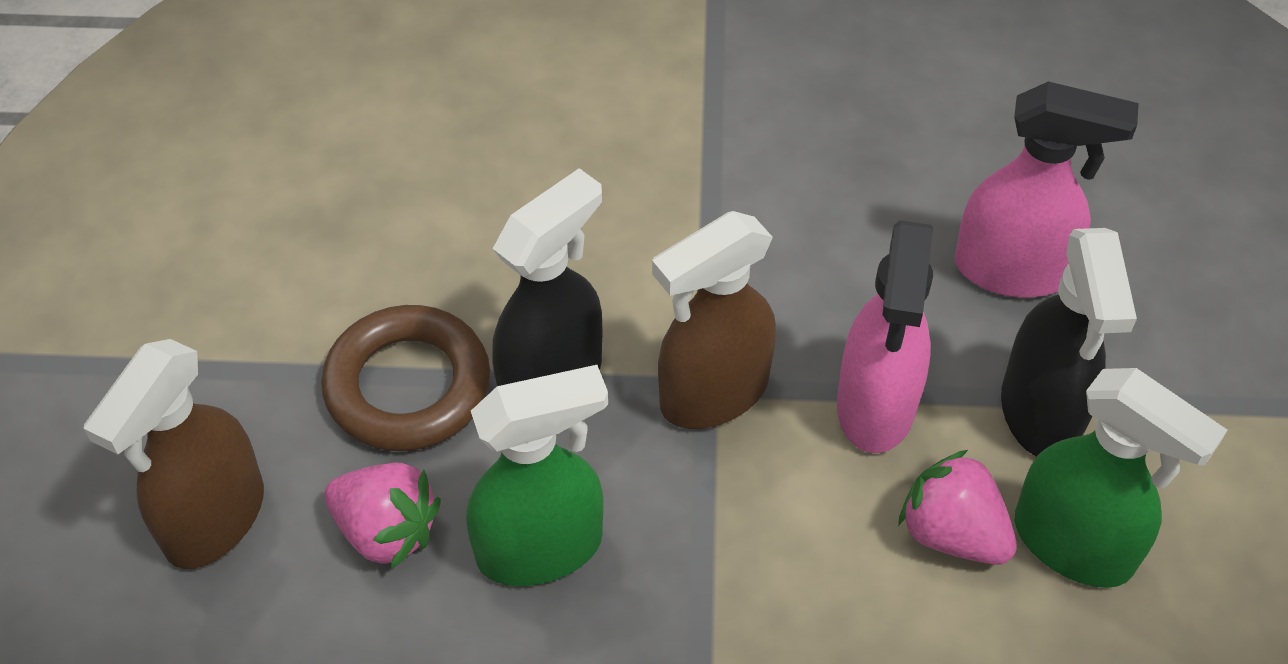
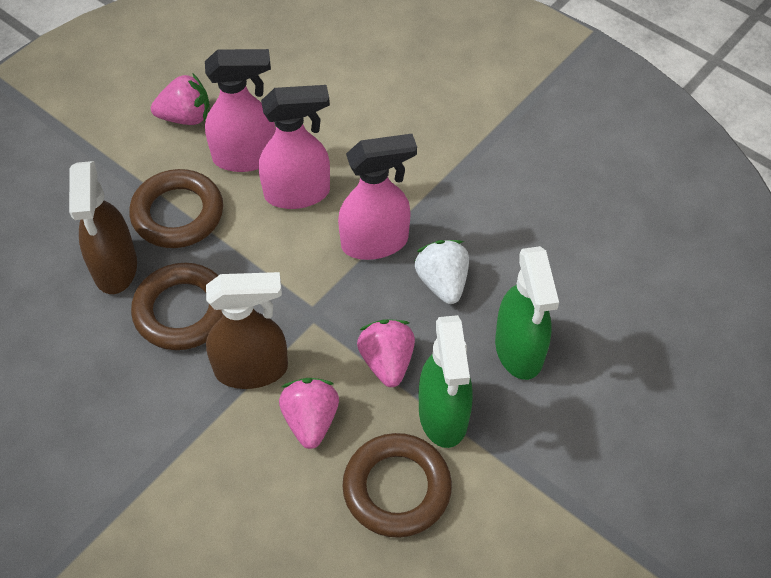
black spray bottle: [492,168,603,386] [1001,228,1137,457] = 2 -> none = 0
brown ring: [321,305,490,451] = 1 -> [129,169,223,248] [131,263,223,350] [342,433,452,538] = 3
pink spray bottle: [837,220,933,453] [955,81,1139,298] = 2 -> [205,49,276,172] [259,85,330,209] [338,134,417,260] = 3
pink strawberry: [324,463,441,569] [898,450,1017,565] = 2 -> [151,74,210,125] [279,378,339,449] [357,319,415,387] = 3
white strawberry: none = 0 -> [415,240,469,304] = 1

